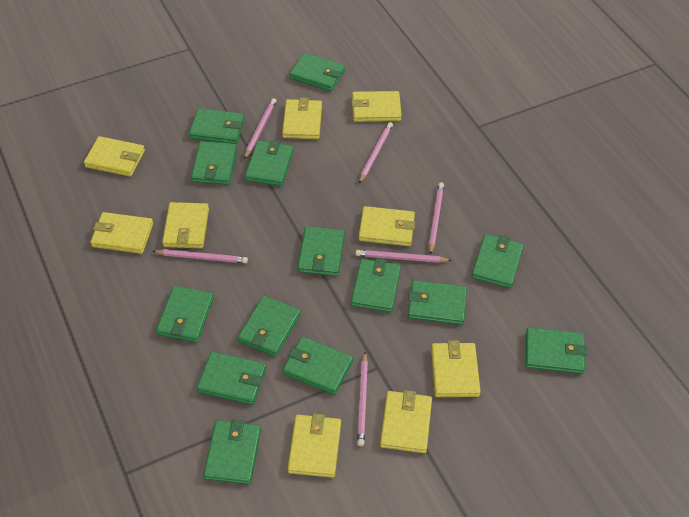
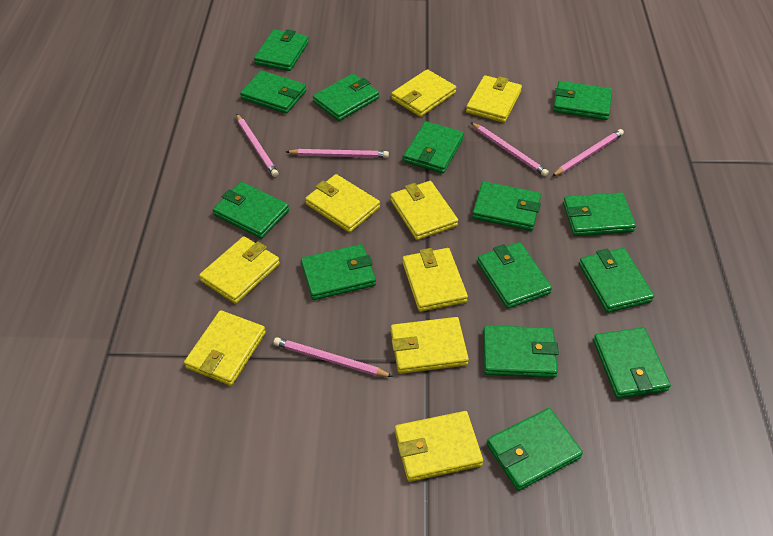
pink pencil: [153,249,248,263] [244,98,277,159] [355,250,452,263] [357,352,368,446] [359,122,393,184] [429,182,444,255] = 6 -> [236,114,279,177] [273,337,393,377] [286,149,389,158] [470,122,549,176] [552,129,624,176] = 5

